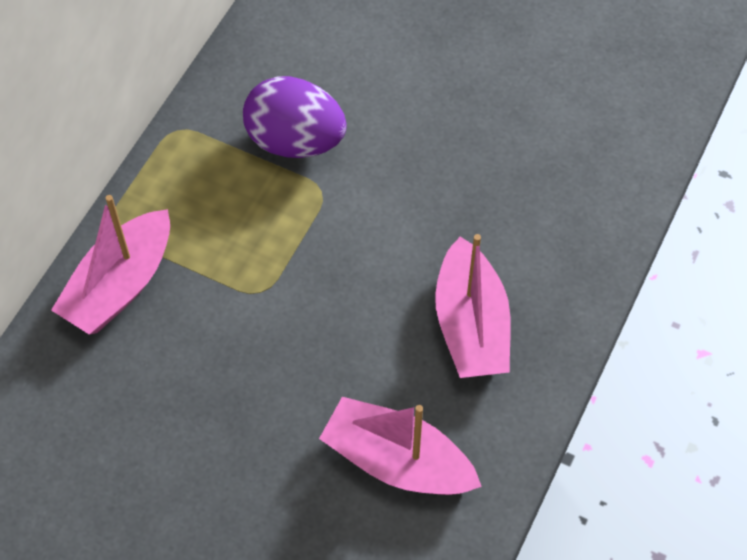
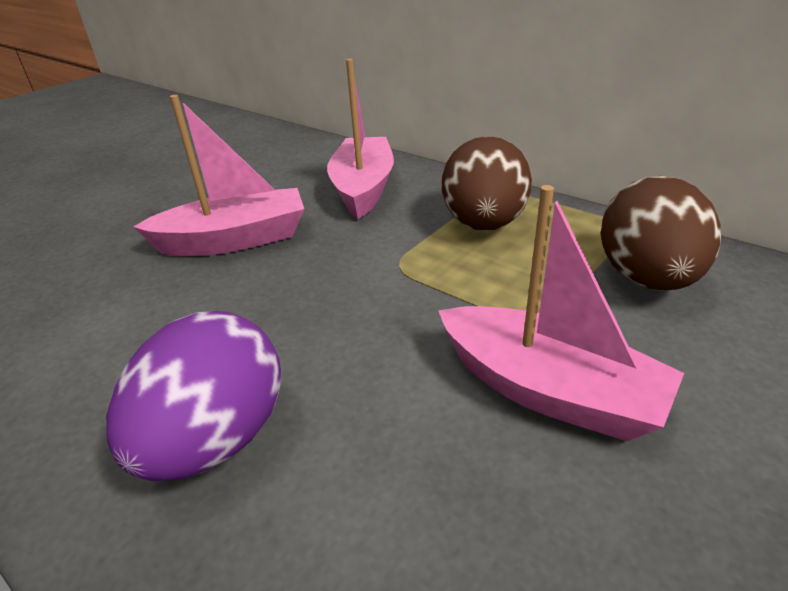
brown egg: none = 0 -> [442,136,532,231] [601,176,721,290] = 2

